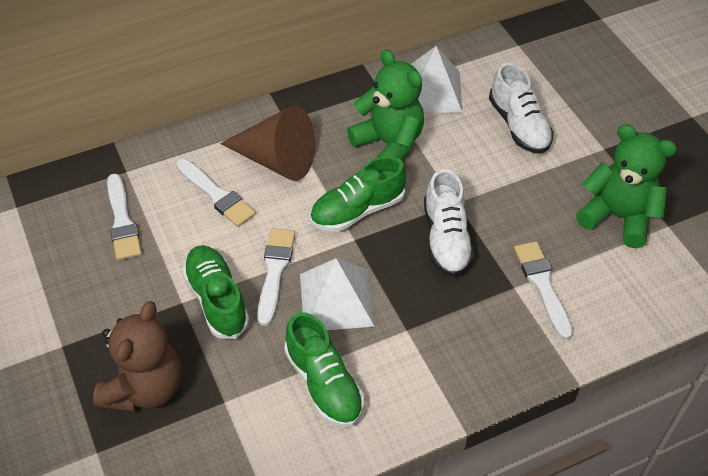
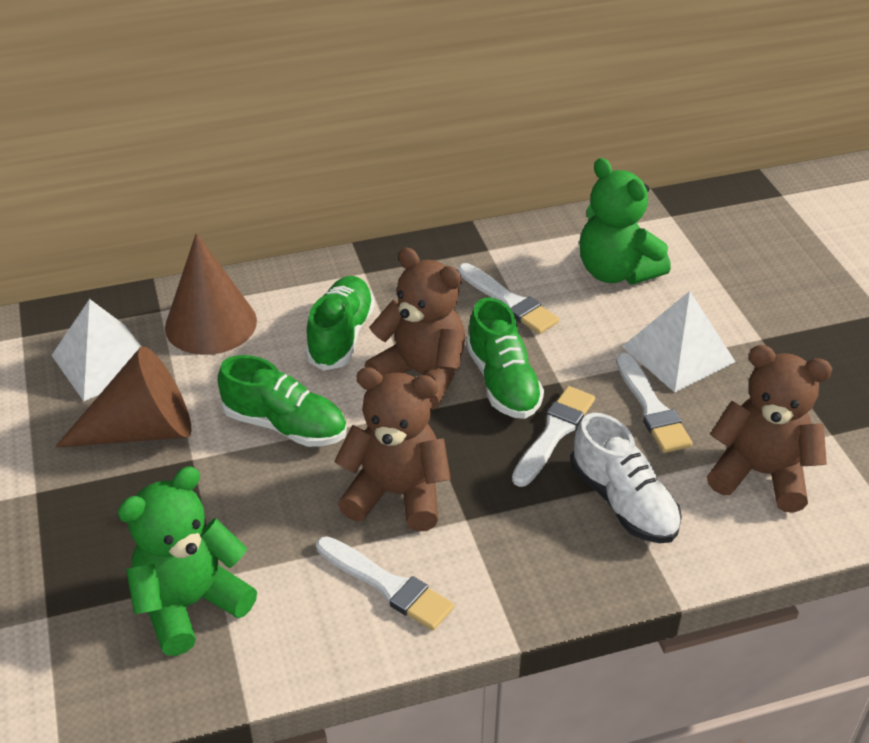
brown cone: [220,105,315,181] = 1 -> [55,346,191,448] [165,233,257,355] = 2
brown teddy bear: [93,301,182,412] = 1 -> [334,367,451,531] [365,248,465,410] [707,345,832,512] = 3
white shoe: [424,169,474,277] [489,63,554,154] = 2 -> [571,413,682,543] = 1

